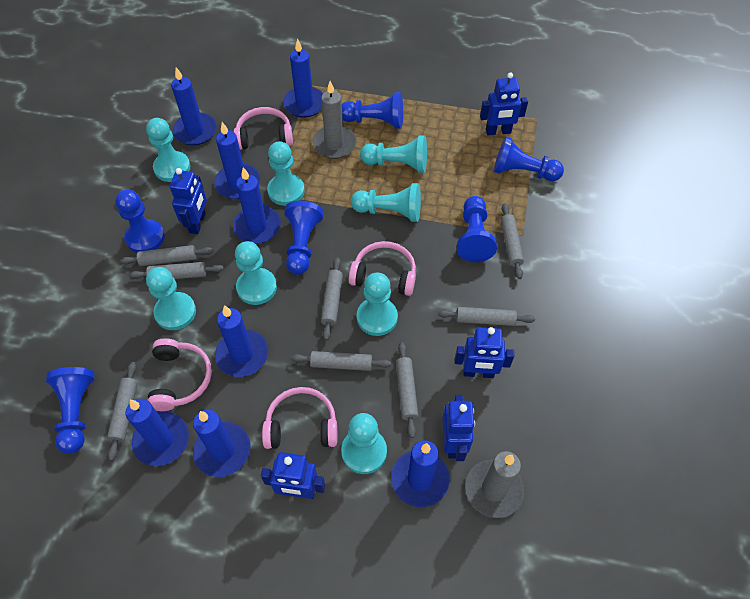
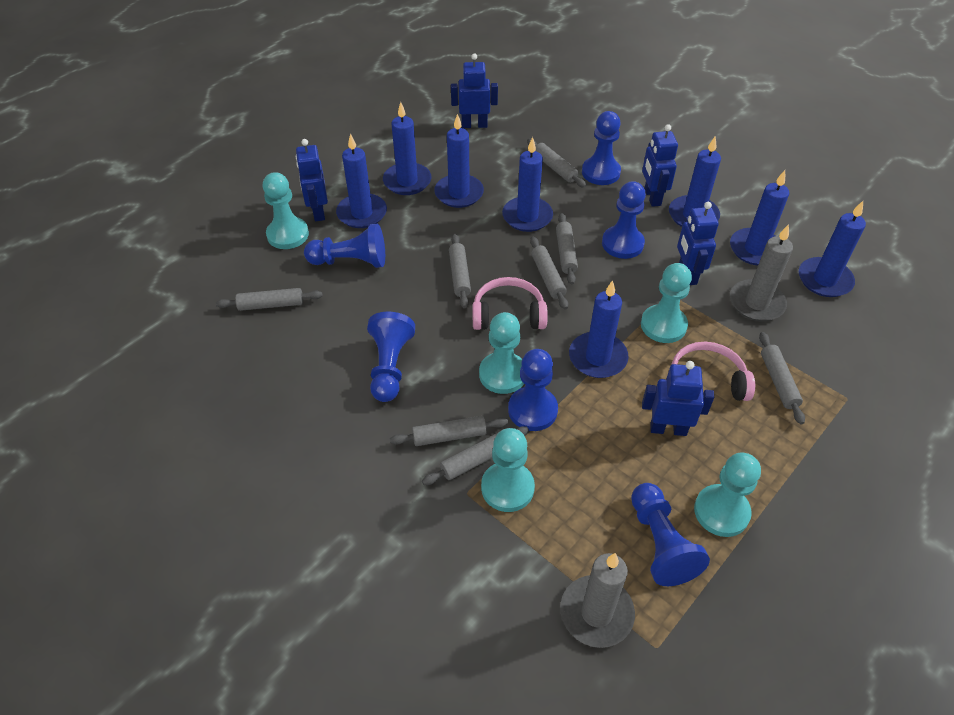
pink headphones: [148,338,212,411] [234,107,293,150] [262,387,337,449] [349,241,416,296] = 4 -> [473,277,548,330] [671,342,755,401] = 2
turquoise pawn: [146,118,190,182] [146,267,196,330] [235,241,277,305] [267,141,305,206] [341,413,387,474] [351,183,421,222] [357,273,398,336] [360,135,427,173] = 8 -> [262,172,309,249] [479,312,524,394] [481,428,535,512] [641,263,692,343] [694,452,761,537] = 5

